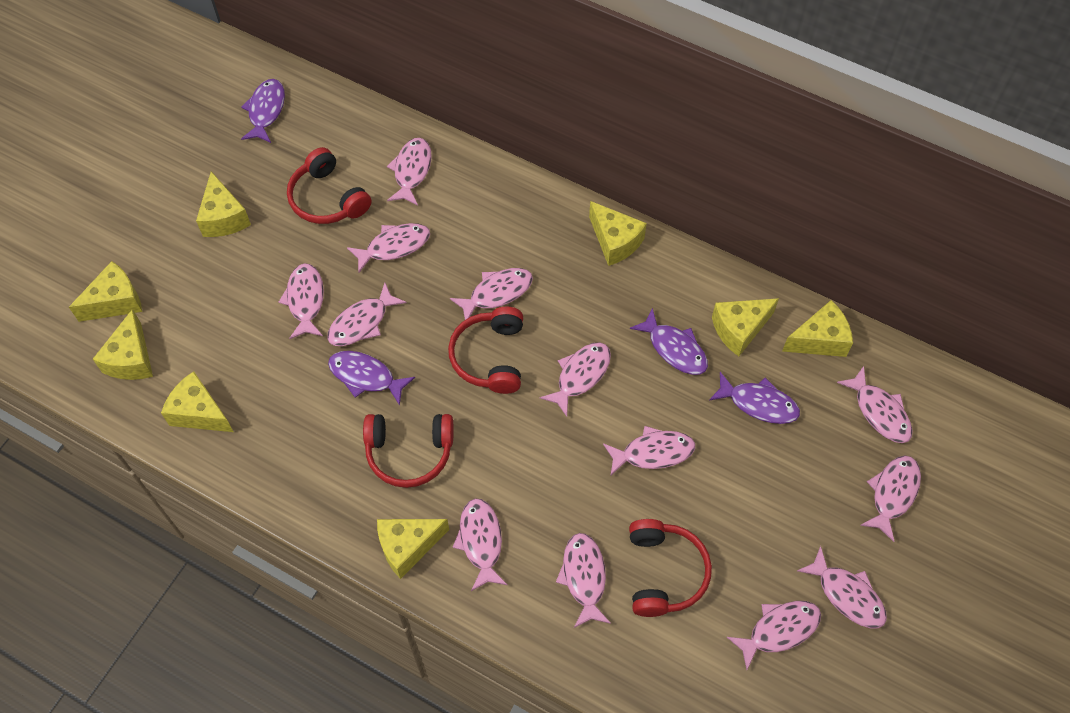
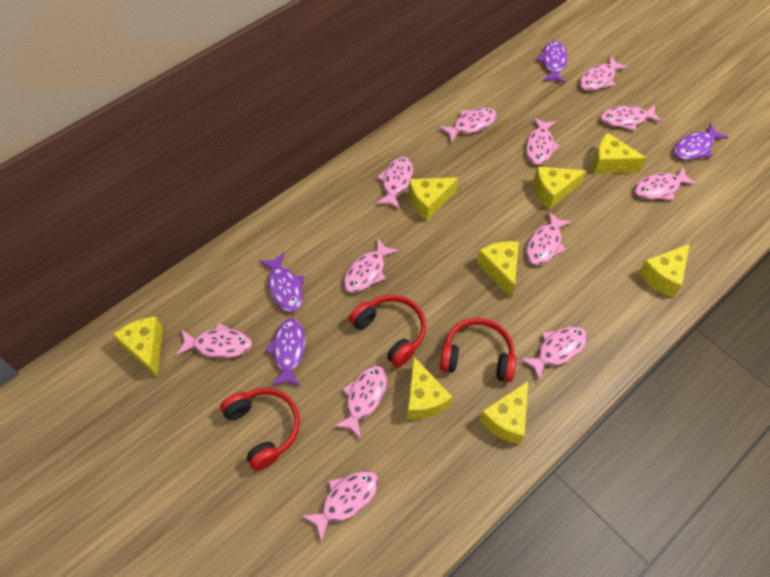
pink fish: [279,263,324,339] [327,283,406,346] [347,223,430,273] [387,138,432,206] [450,268,533,320] [453,498,508,591] [540,342,611,417] [556,533,611,628] [603,426,695,475] [727,601,821,670] [797,546,887,629] [837,366,913,443] [860,455,921,542] = 13 -> [176,323,252,358] [302,470,379,542] [333,365,387,439] [343,237,399,293] [376,157,413,209] [439,108,497,143] [520,326,587,380] [526,117,560,165] [526,211,572,265] [579,56,628,91] [600,105,663,131] [634,167,697,200] = 12
red headphones: [287,147,371,224] [363,414,453,488] [448,307,523,394] [629,519,712,617] = 4 -> [220,388,300,471] [349,295,426,367] [440,318,516,382] = 3

